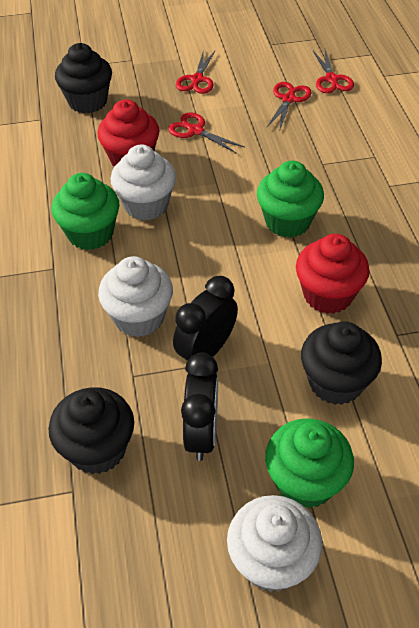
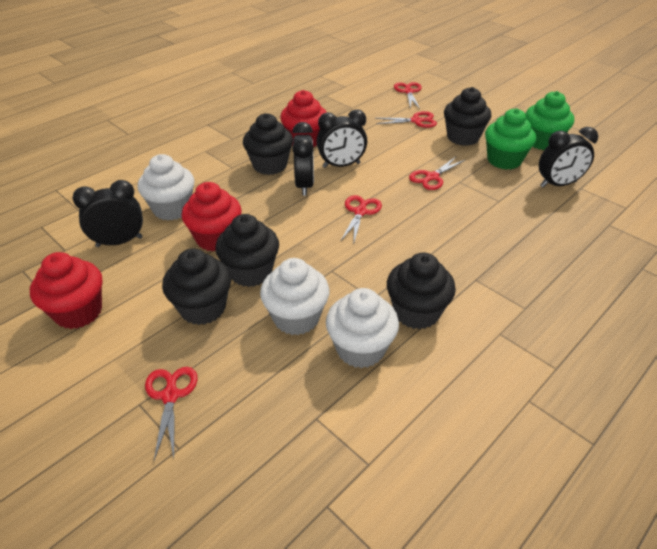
black clock: [173,276,238,361] [181,353,218,461] = 2 -> [72,180,143,247] [292,122,314,196] [317,109,367,168] [539,127,598,187] = 4
black cupcake: [49,387,134,474] [55,43,112,114] [301,321,382,405] = 3 -> [162,249,231,325] [215,214,279,287] [243,113,293,175] [387,252,456,330] [444,87,491,146] = 5
green cupcake: [52,173,120,250] [257,161,324,238] [265,418,354,508] = 3 -> [485,108,536,170] [525,91,574,150] = 2
red cupcake: [97,99,159,167] [296,234,370,314] = 2 -> [30,252,102,329] [182,182,242,251] [280,90,327,147] = 3
red scissors: [168,112,244,154] [176,50,215,94] [267,82,312,129] [313,50,354,93] = 4 -> [145,367,198,460] [341,195,382,242] [375,111,437,128] [394,82,422,109] [409,157,465,190] = 5

